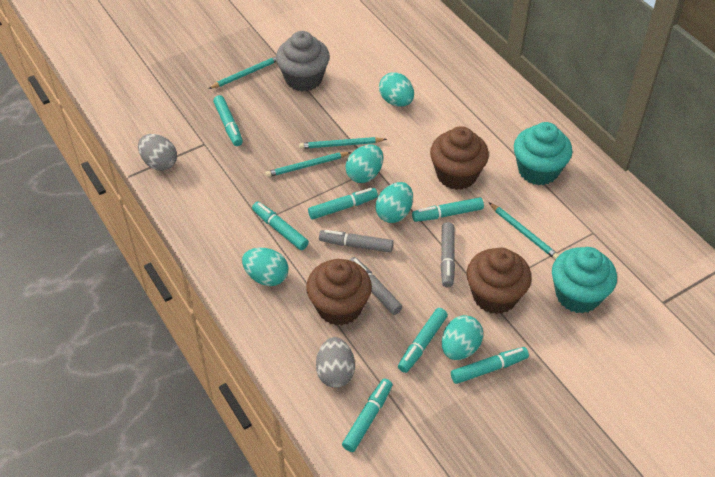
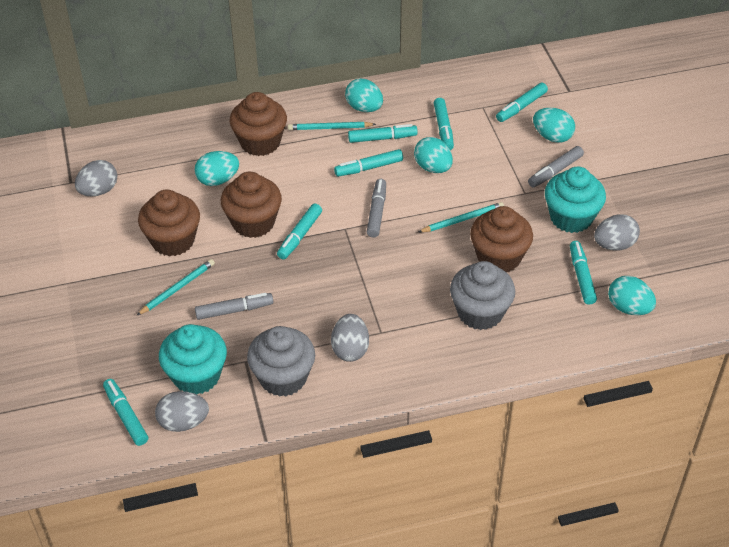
brown cupcake: [306,259,372,326] [430,126,489,190] [467,248,532,314] = 3 -> [138,190,200,257] [221,172,282,238] [230,92,287,156] [470,206,533,272] = 4
grey cupcake: [276,31,330,91] = 1 -> [247,326,315,397] [450,261,515,330] = 2
grey egg: [138,134,177,171] [316,337,355,388] = 2 -> [75,160,117,197] [155,391,209,432] [331,314,369,362] [594,214,640,251] = 4
turquoise pencil: [208,56,277,89] [266,152,351,177] [299,137,387,149] [489,203,559,260] = 4 -> [136,259,215,316] [288,122,376,130] [419,202,504,232] = 3

